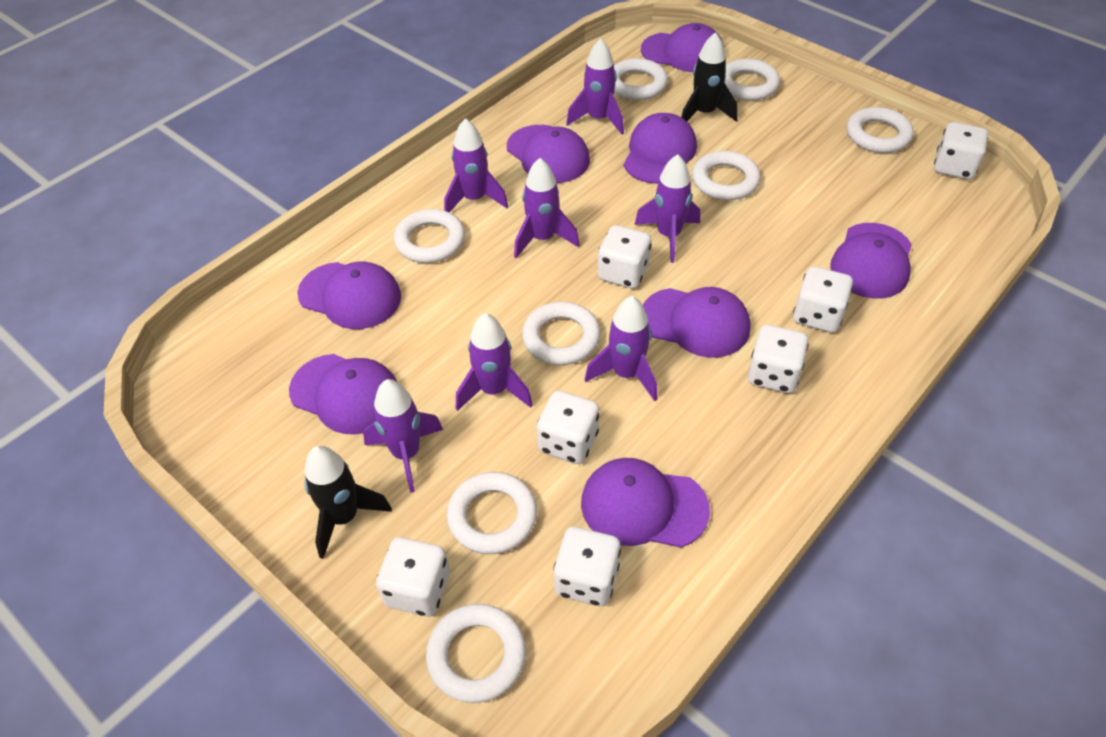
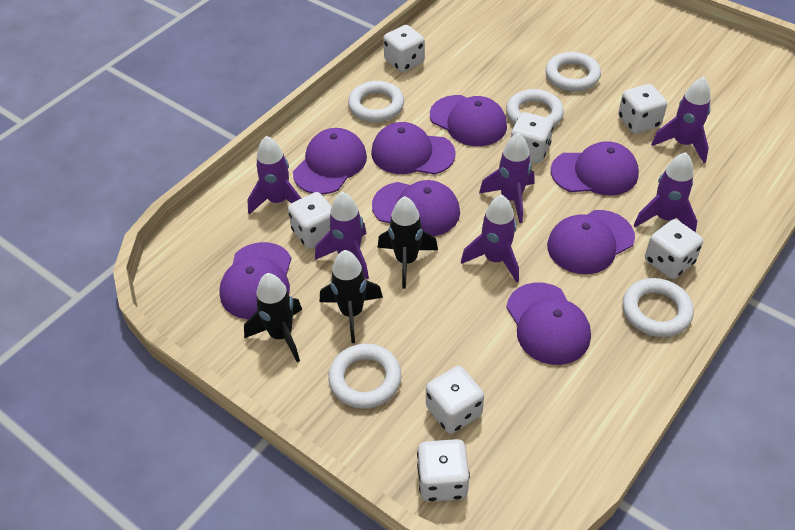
black rocket: [304,445,392,559] [681,32,738,122] = 2 -> [244,273,302,362] [320,250,383,343] [378,196,438,289] = 3
purple rocket: [363,379,443,493] [444,118,508,212] [456,313,533,411] [514,158,580,258] [566,38,624,134] [585,296,657,401] [634,154,700,263] = 7 -> [247,136,301,214] [315,192,369,280] [461,195,519,283] [479,133,534,223] [634,152,697,232] [651,77,711,163] = 6
white ring: [394,209,465,263] [426,604,526,703] [447,472,537,554] [522,302,600,365] [614,58,668,100] [692,151,761,200] [724,59,780,101] [847,107,913,153] = 8 -> [328,344,401,409] [348,81,404,122] [506,89,564,127] [545,52,601,91] [622,278,694,337] = 5

